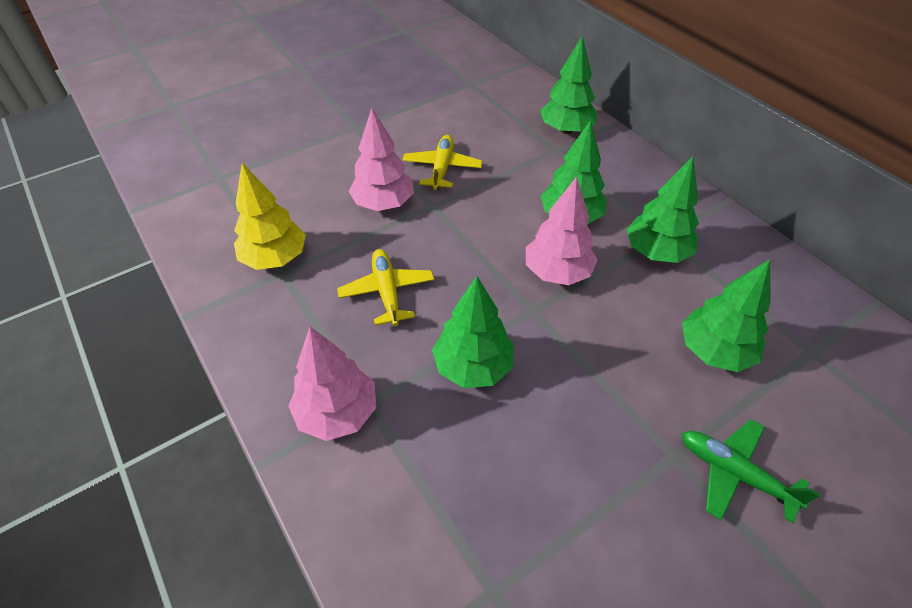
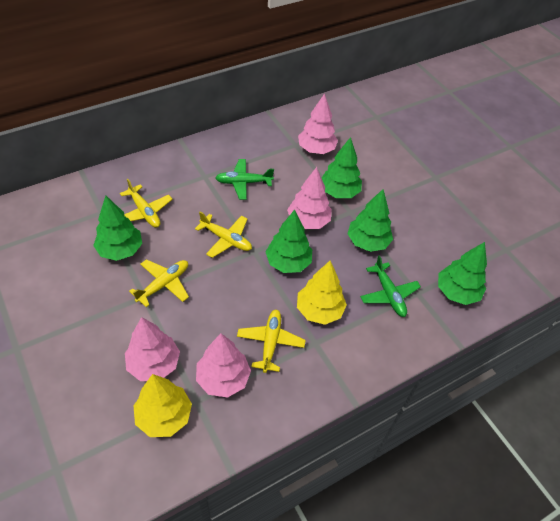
green plane: [681,419,820,523] = 1 -> [215,159,274,200] [360,255,421,317] = 2
pink tree: [288,327,376,441] [349,108,414,211] [526,177,598,285] = 3 -> [125,317,180,381] [196,333,251,398] [287,167,332,229] [298,93,338,154] = 4
yellow plane: [337,249,434,326] [402,135,483,190] = 2 -> [120,179,173,228] [129,259,189,307] [195,212,252,258] [237,310,306,373] = 4
yellow tree: [234,163,306,270] = 1 -> [133,374,192,437] [297,261,347,325] = 2

